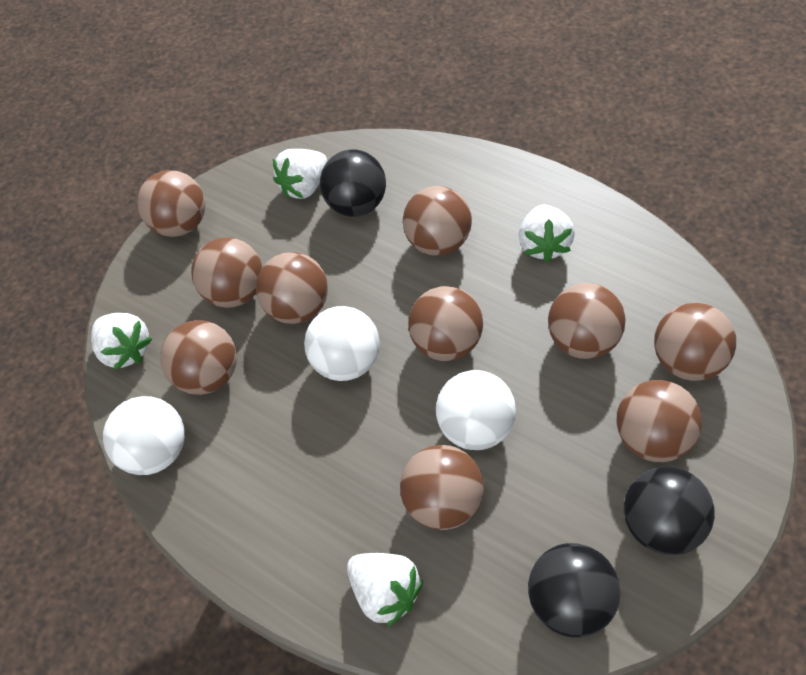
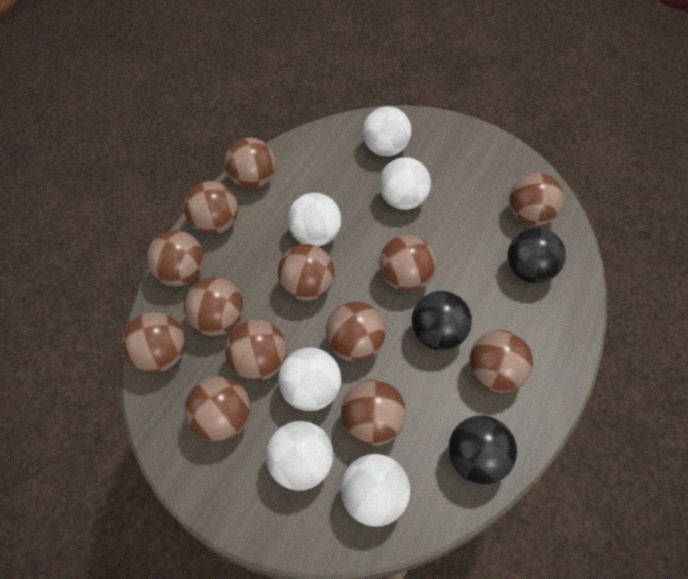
brown ball: [137,170,205,237] [160,320,237,395] [191,237,262,308] [256,252,328,324] [400,445,484,530] [403,186,472,256] [408,286,483,361] [548,283,626,359] [616,380,702,462] [654,303,736,381] = 10 -> [122,312,185,373] [146,230,204,286] [184,181,238,235] [184,277,244,336] [185,376,251,442] [225,138,276,189] [225,320,287,381] [278,244,335,301] [326,301,386,362] [341,380,406,446] [379,235,436,291] [469,330,533,393] [509,173,564,226] = 13
white ball: [103,396,185,475] [304,306,380,381] [436,370,516,450] = 3 -> [266,421,333,491] [278,348,341,411] [288,193,341,247] [341,454,410,527] [363,106,411,156] [379,157,431,210] = 6
white strawberry: [91,313,152,370] [273,149,327,199] [347,553,423,627] [519,204,575,263] = 4 -> none = 0

